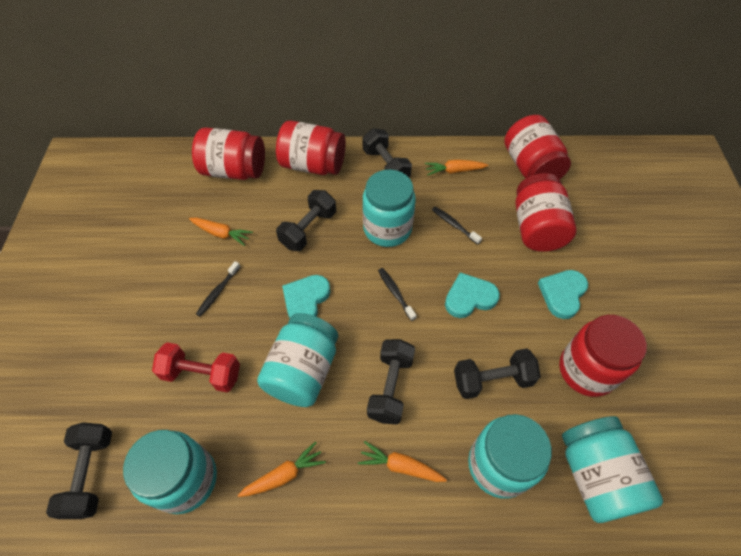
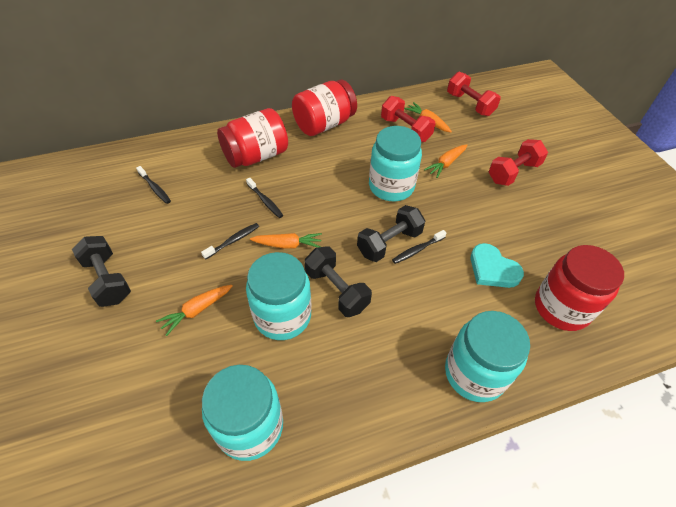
black dumbbell: [46,422,112,519] [276,190,336,251] [362,128,412,177] [367,339,415,424] [454,348,541,399] = 5 -> [72,236,131,307] [305,246,372,317] [357,205,426,262] = 3
black toothbrush: [196,261,240,317] [378,268,416,321] [432,207,482,245] = 3 -> [136,166,171,204] [201,223,259,260] [246,178,283,218] [392,230,446,264] = 4
red dumbbell: [152,342,240,392] = 1 -> [381,96,436,142] [447,72,501,116] [489,139,548,186] = 3
red jar: [192,127,265,180] [276,121,346,175] [504,115,571,179] [515,173,577,252] [559,315,647,397] = 5 -> [217,108,288,168] [292,80,357,136] [535,245,624,331] = 3
turquoise heart: [282,275,330,318] [445,272,500,318] [538,270,588,319] = 3 -> [471,243,524,288] = 1
turquoise jar: [123,430,217,514] [257,313,338,407] [362,170,416,247] [468,414,552,499] [562,416,663,523] = 5 -> [202,365,283,461] [246,252,311,340] [369,126,422,202] [445,311,530,402] = 4

